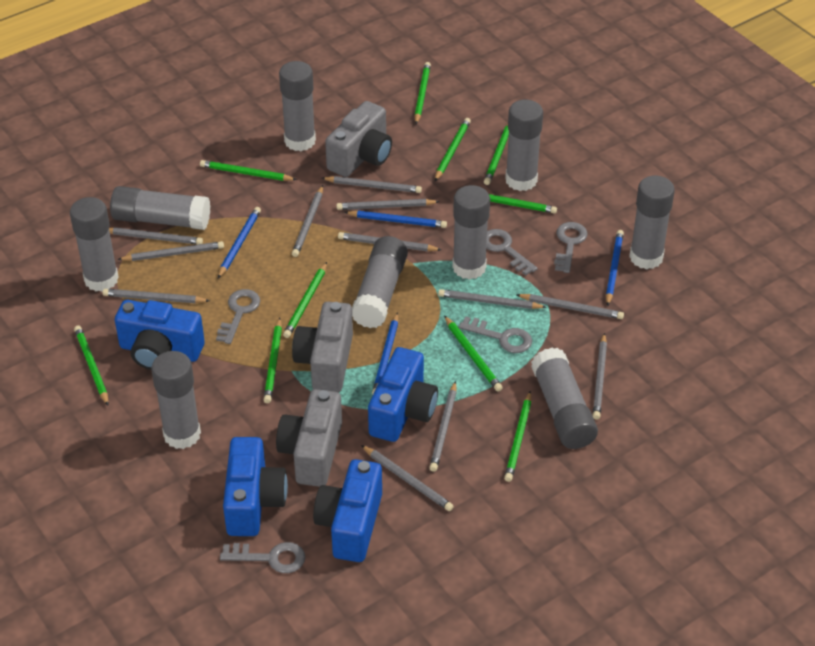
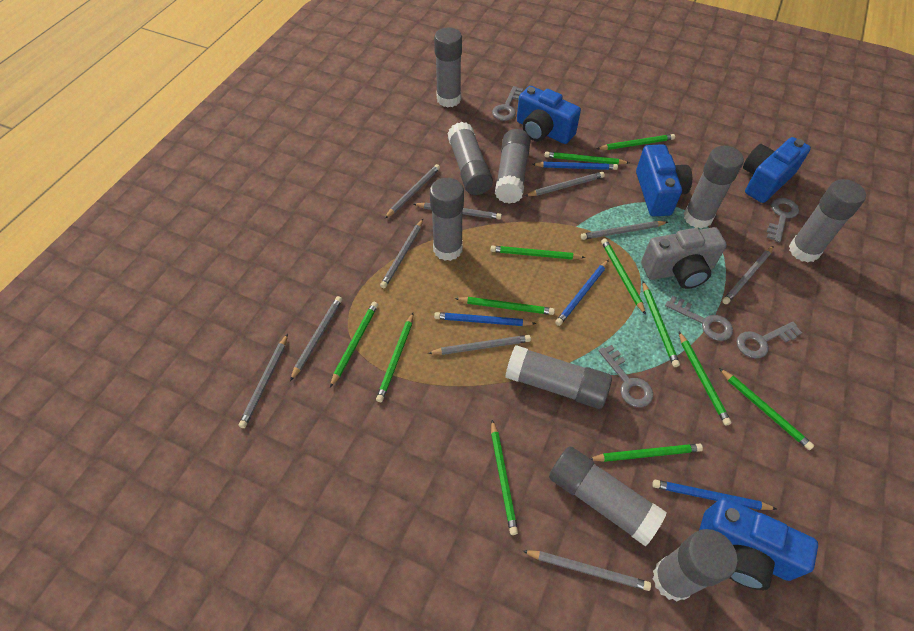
green pencil: [74,325,109,405] [200,160,297,181] [264,318,282,403] [283,262,327,338] [414,62,431,124] [435,118,471,181] [444,315,503,392] [456,191,557,214] [484,124,509,185] [504,391,531,482] = 10 -> [330,302,378,387] [376,313,413,402] [455,297,555,315] [490,246,586,260] [491,420,518,535] [545,152,629,165] [589,443,703,462] [597,134,675,150] [601,238,646,315] [642,281,680,367] [679,332,732,426] [719,368,814,450] = 12
grey camera: [276,389,342,487] [292,302,353,393] [325,101,392,177] = 3 -> [641,227,727,289] = 1
grey pencil: [102,289,210,303] [109,227,203,244] [117,241,224,261] [292,185,323,257] [322,176,422,193] [336,199,440,210] [338,232,442,252] [361,445,454,511] [429,381,457,471] [438,289,547,309] [516,294,624,319] [592,333,607,420] = 12 -> [238,334,288,428] [290,296,342,381] [380,219,423,288] [384,164,440,219] [414,203,502,220] [428,335,531,355] [523,550,651,591] [525,172,605,196] [581,221,668,240] [722,246,774,304] = 10

